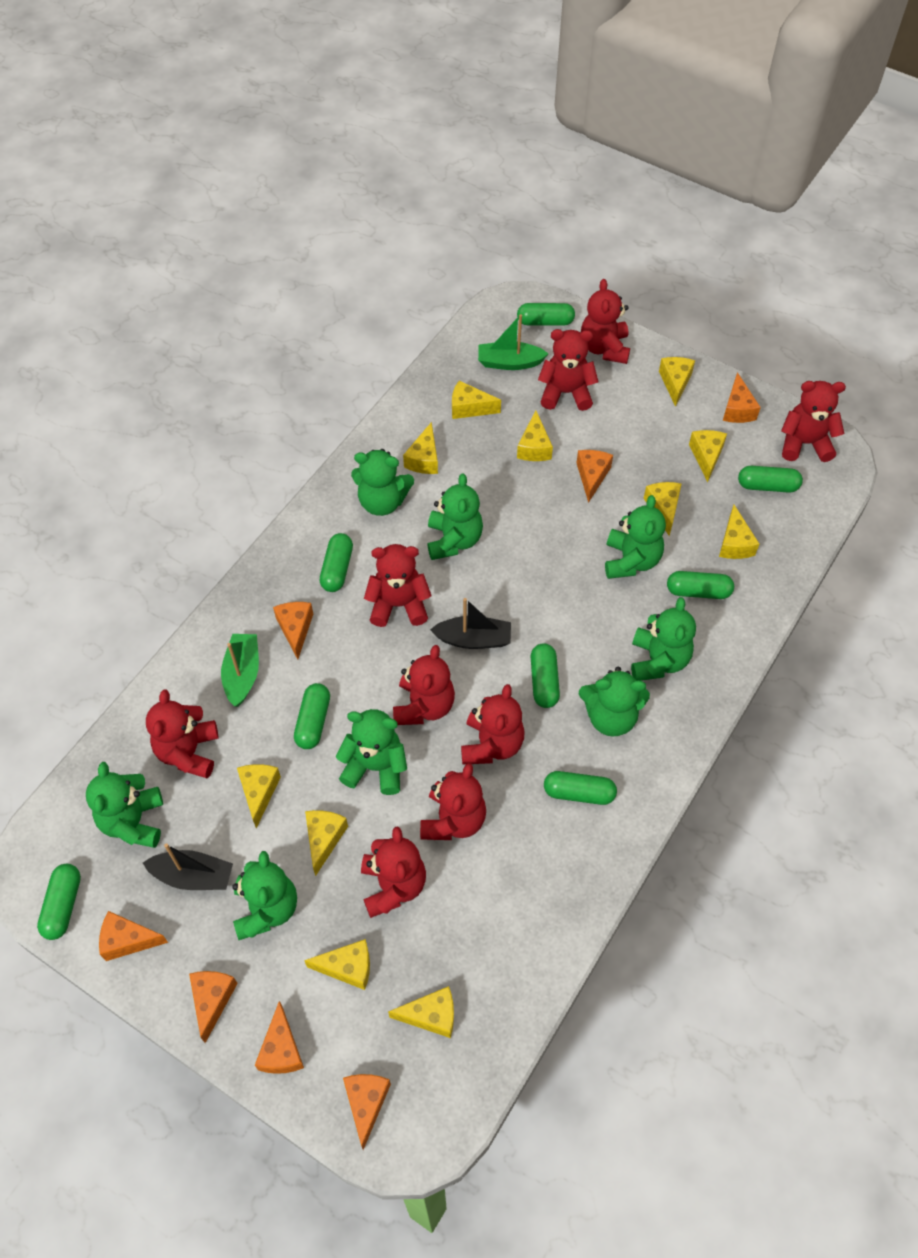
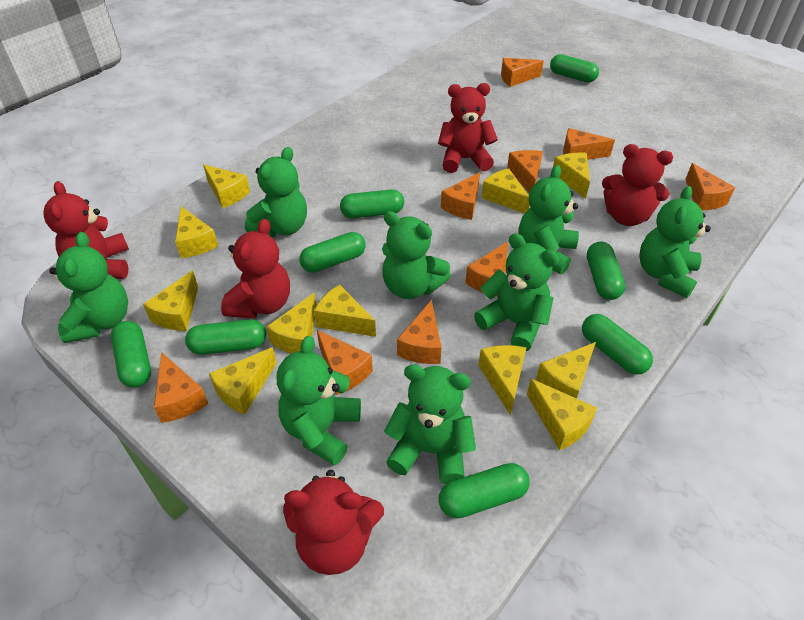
black boat: [143,843,233,890] [430,598,511,649] = 2 -> none = 0
green boat: [221,634,259,707] [478,314,548,370] = 2 -> none = 0
orange cheese: [99,911,168,961] [189,971,238,1043] [255,1001,304,1074] [273,602,313,659] [343,1074,391,1150] [577,450,613,503] [723,372,761,423] = 7 -> [154,352,208,423] [317,330,373,395] [397,300,442,364] [441,172,480,220] [465,241,508,297] [501,58,544,87] [507,150,543,193] [563,128,615,160] [685,163,735,210] = 9
red teddy bear: [146,689,218,779] [361,827,426,918] [364,544,432,627] [393,645,455,725] [420,763,486,840] [461,684,525,765] [538,329,598,411] [581,279,630,364] [781,381,846,462] = 9 -> [43,181,129,279] [221,219,290,319] [283,470,384,575] [438,83,498,173] [602,144,673,226] = 5

